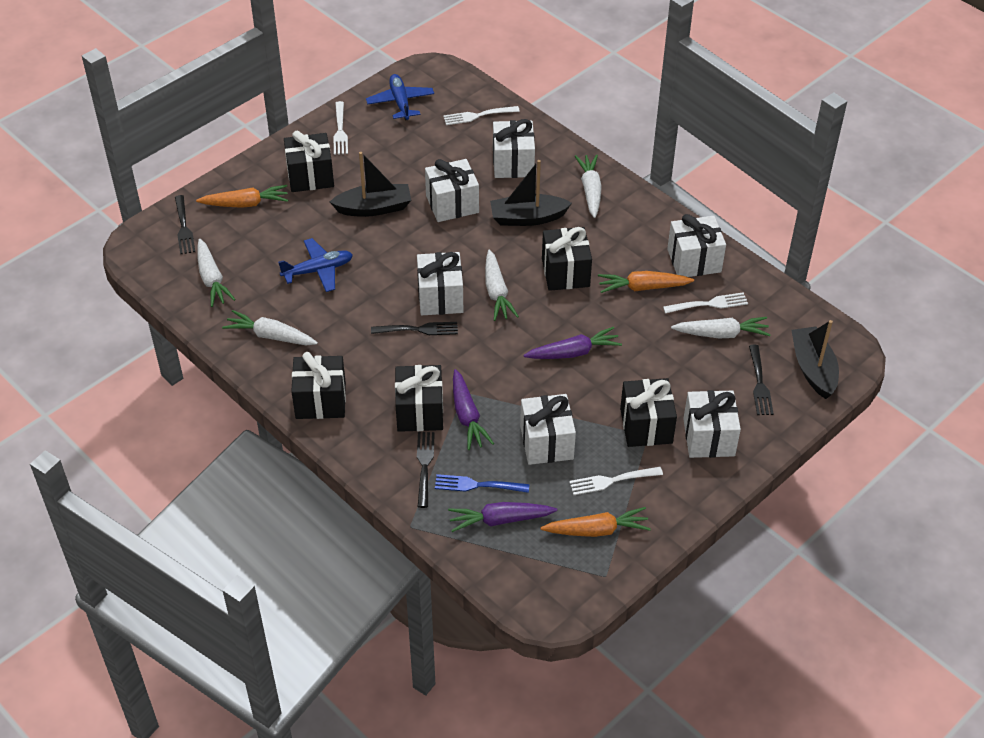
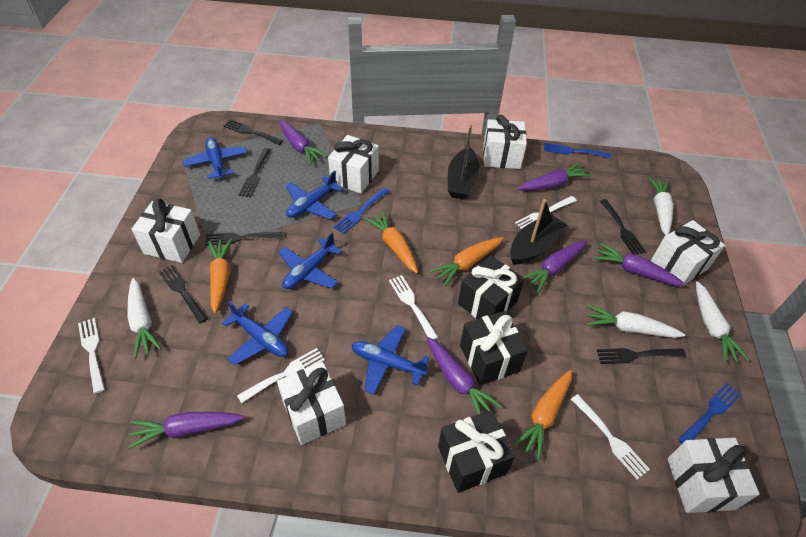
black boat: [330,152,411,217] [490,160,572,226] [792,320,839,399] = 3 -> [448,123,480,200] [510,199,567,265] = 2
black fork: [175,195,195,255] [371,322,458,335] [417,432,435,508] [749,345,774,415] = 4 -> [159,265,208,323] [205,232,284,245] [224,120,283,145] [238,148,271,198] [597,348,686,364] [600,199,646,255] = 6
black gift: [284,131,334,192] [291,352,346,419] [395,365,443,432] [542,227,592,291] [620,378,677,447] = 5 -> [438,410,515,493] [458,255,524,319] [460,311,528,385] = 3
blue fork: [435,474,529,493] = 1 -> [333,188,389,234] [544,143,611,158] [678,383,741,444] = 3
blue plane: [278,238,353,292] [366,74,434,120] = 2 -> [183,137,247,179] [222,302,293,365] [278,233,342,289] [286,171,343,220] [351,325,429,395] = 5
orange carrot: [196,185,288,208] [541,507,651,537] [598,271,694,293] = 3 -> [208,239,232,314] [364,210,418,273] [430,237,504,287] [513,369,572,461] = 4
purple carrot: [448,502,557,532] [453,369,494,450] [523,327,622,359] = 3 -> [128,412,244,449] [279,120,327,165] [427,337,502,415] [517,163,591,191] [523,241,587,293] [594,243,686,286] = 6
white carrot: [197,239,236,307] [222,310,318,345] [485,250,519,321] [575,154,602,218] [671,317,771,338] = 5 -> [127,278,162,359] [586,305,685,338] [648,177,673,236] [696,281,749,363] = 4
white fork: [333,101,348,155] [443,106,520,125] [569,467,663,495] [663,292,748,314] = 4 -> [78,318,105,394] [237,348,325,403] [389,275,438,340] [515,196,577,229] [571,394,650,479] = 5

